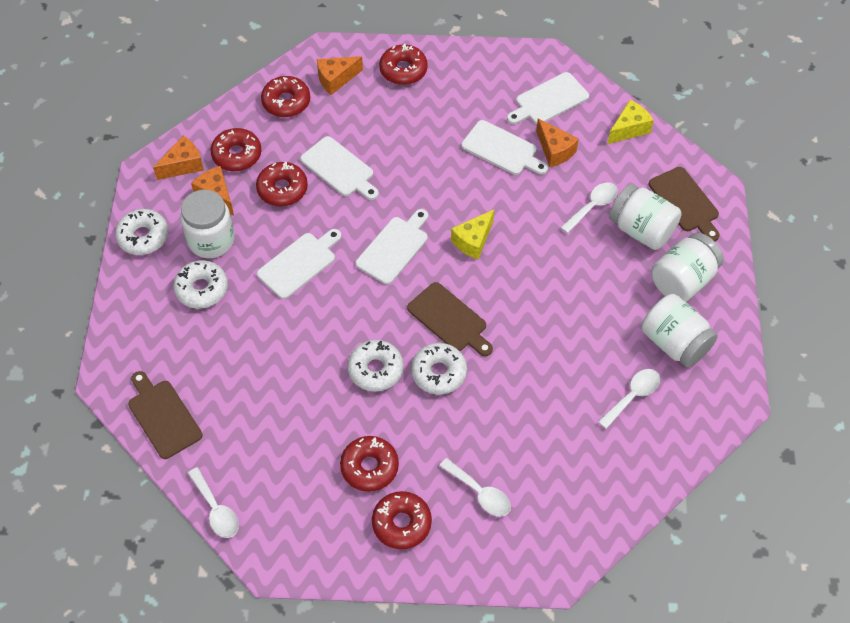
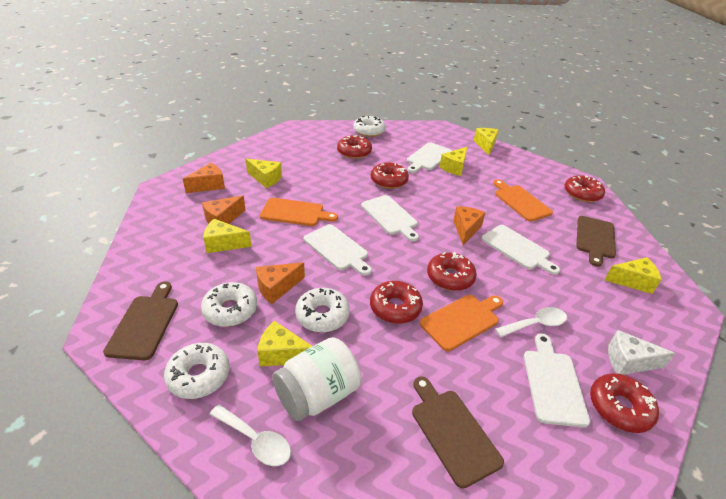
orange cutting board: none = 0 -> [260,198,338,226] [420,295,503,351] [493,180,553,222] = 3
white cheese: none = 0 -> [608,330,675,375] = 1
white jar: [180,190,235,258] [609,183,682,250] [641,294,718,368] [651,233,724,302] = 4 -> [272,337,361,421] = 1
white spoon: [188,467,239,538] [439,458,511,517] [560,182,618,234] [598,369,660,429] = 4 -> [210,404,291,466] [495,307,567,337] = 2
yellow cheese: [451,209,494,260] [608,100,654,144] = 2 -> [203,219,252,253] [246,159,282,188] [257,321,312,366] [440,147,467,176] [474,128,499,155] [605,257,661,294] = 6

